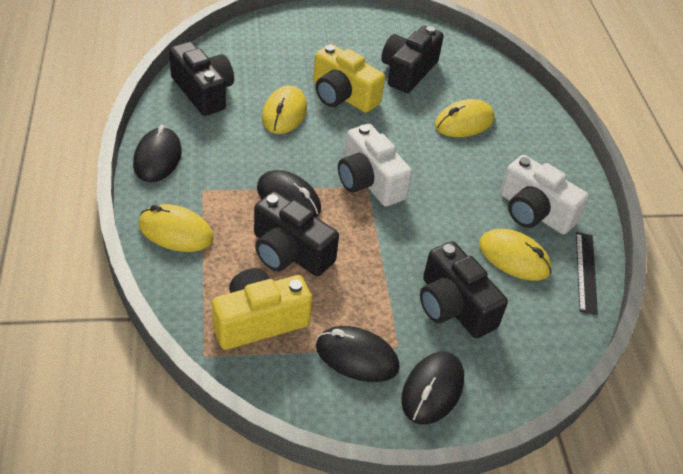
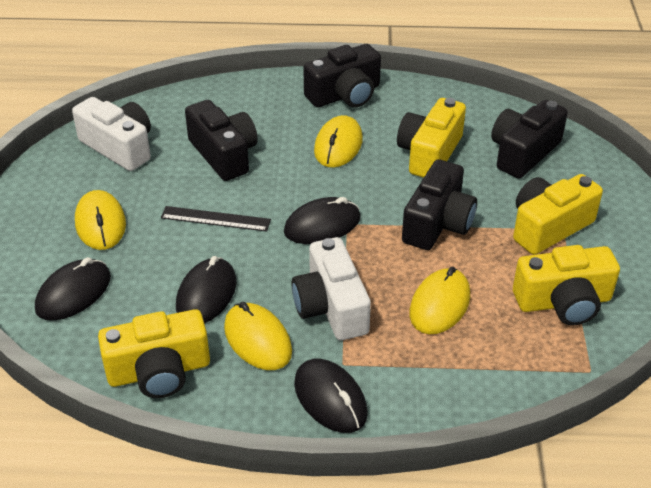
yellow camera: [212,268,312,350] [313,44,385,113] = 2 -> [98,309,210,398] [397,98,466,178] [513,174,603,255] [513,245,620,326] = 4

